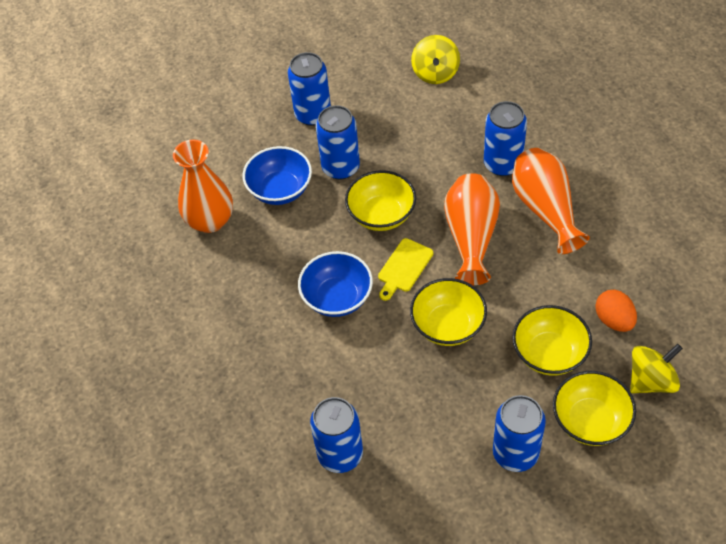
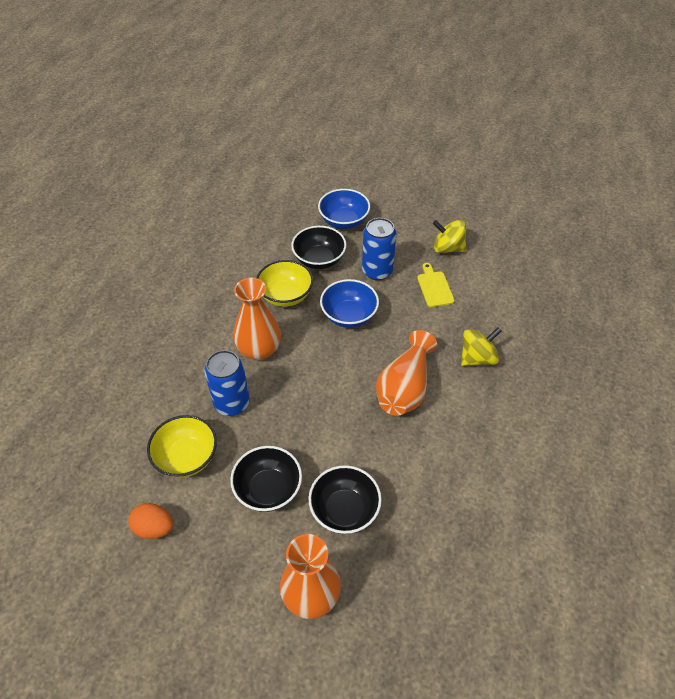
black bowl: none = 0 -> [230,446,302,512] [291,226,346,269] [308,465,382,534] = 3
blue can: [288,52,331,126] [310,397,363,473] [316,105,360,180] [484,101,527,176] [493,395,546,472] = 5 -> [205,350,250,416] [362,218,396,280] = 2
yellow bowl: [345,170,416,231] [410,278,487,346] [512,305,592,376] [553,371,636,446] = 4 -> [147,415,217,478] [256,260,313,307] = 2

